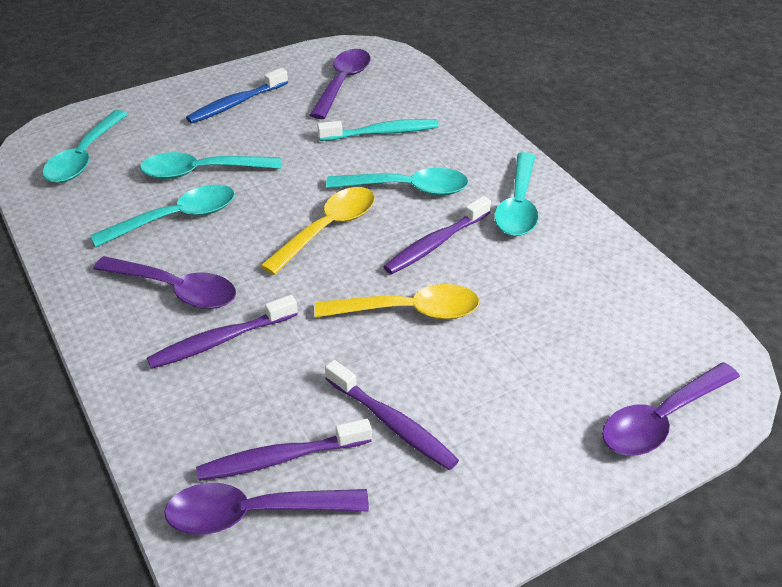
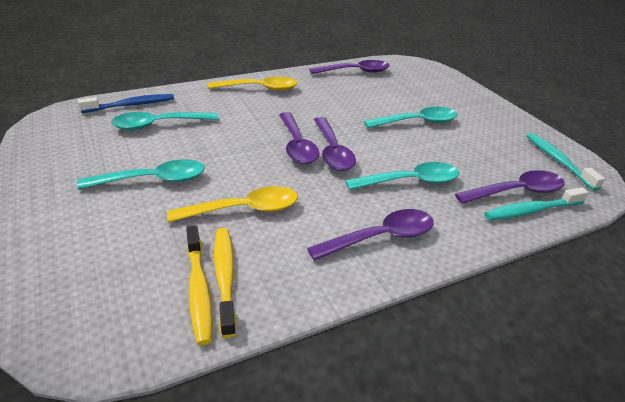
purple spoon: [93,256,236,309] [164,483,369,534] [310,49,371,119] [602,362,740,456] = 4 -> [279,112,319,164] [307,209,434,261] [310,60,390,74] [314,117,356,171] [455,170,565,204] = 5
purple toothbrush: [147,295,298,369] [196,419,372,481] [325,360,459,470] [384,196,491,274] = 4 -> none = 0
turquoise spoon: [42,110,128,183] [90,184,235,247] [140,152,281,179] [326,168,469,195] [494,152,538,236] = 5 -> [77,159,205,189] [111,112,218,130] [345,162,459,190] [364,107,457,128] = 4
turquoise toothbrush: [317,119,439,141] = 1 -> [485,187,589,220] [526,133,605,191] = 2
yellow toothbrush: none = 0 -> [186,226,213,345] [214,228,237,338] = 2

